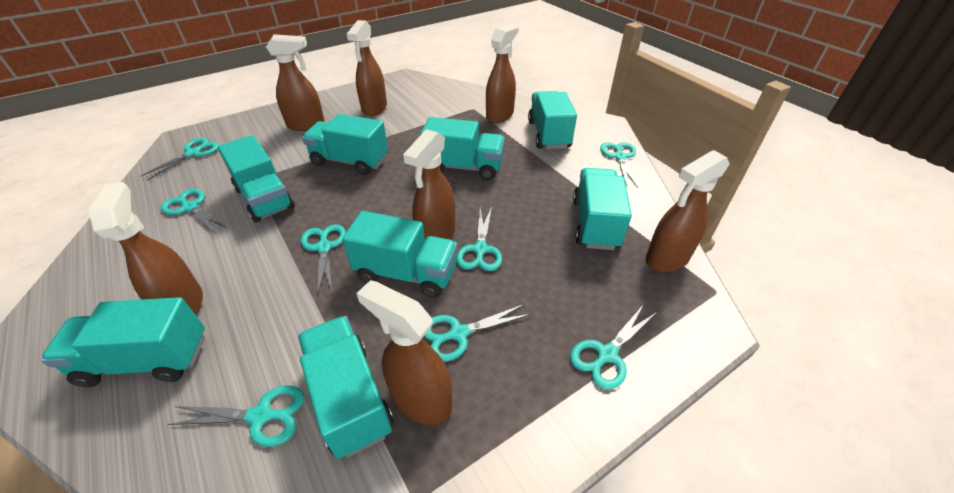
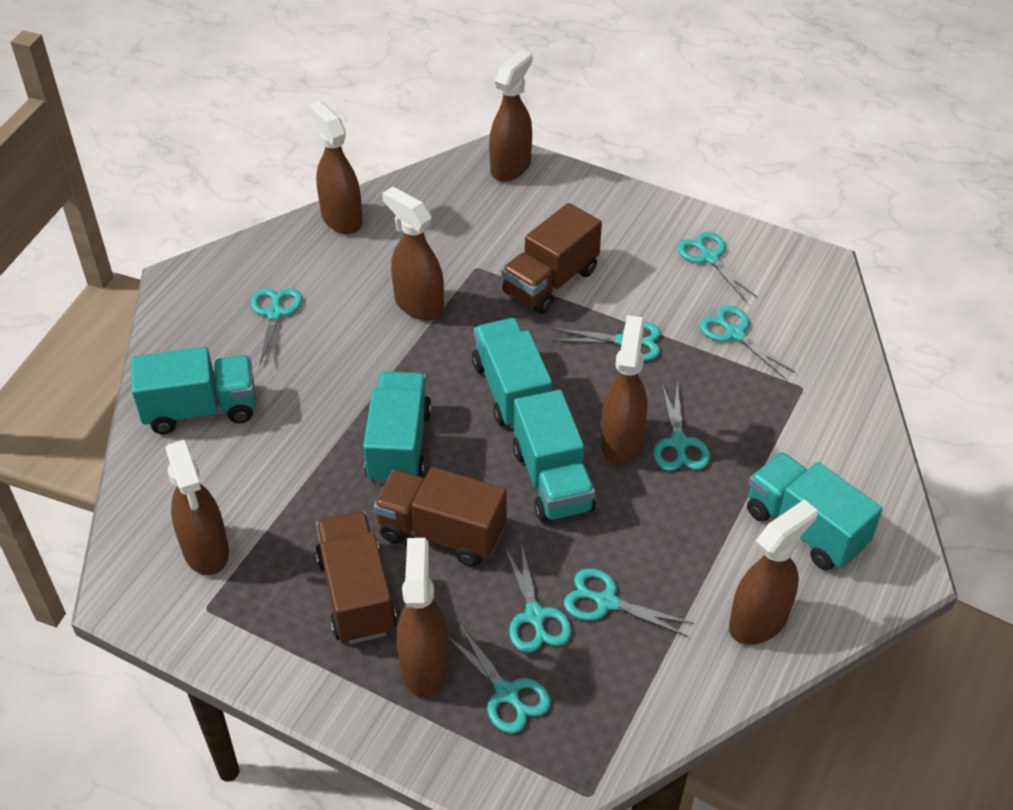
brown truck: none = 0 -> [315,511,397,644] [374,467,506,567] [501,203,602,314] = 3
turquoise truck: [41,297,205,387] [218,135,295,222] [298,316,393,459] [302,114,388,175] [342,211,457,298] [420,117,505,180] [528,91,577,149] [573,168,632,250] = 8 -> [131,347,256,434] [363,371,432,484] [472,318,552,428] [513,390,596,522] [747,452,883,570] = 5

